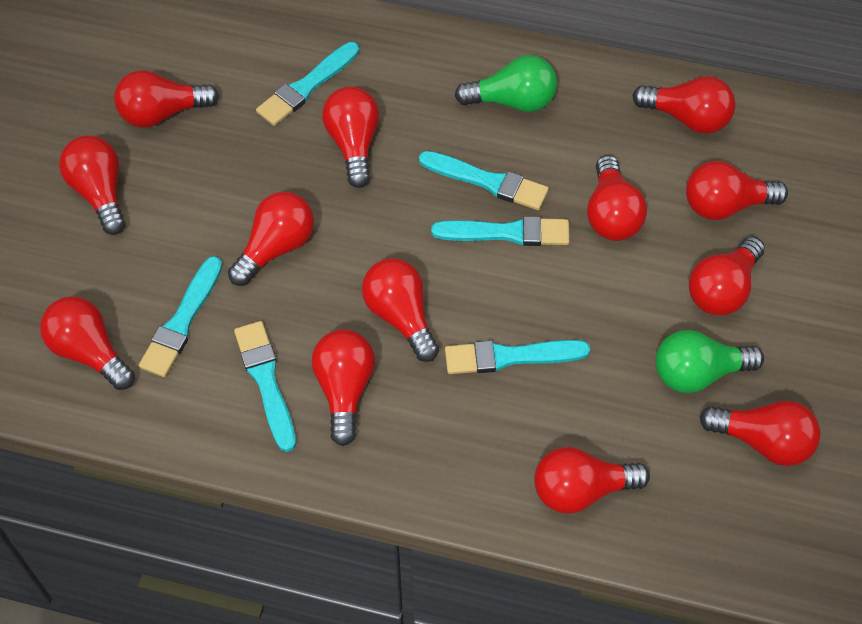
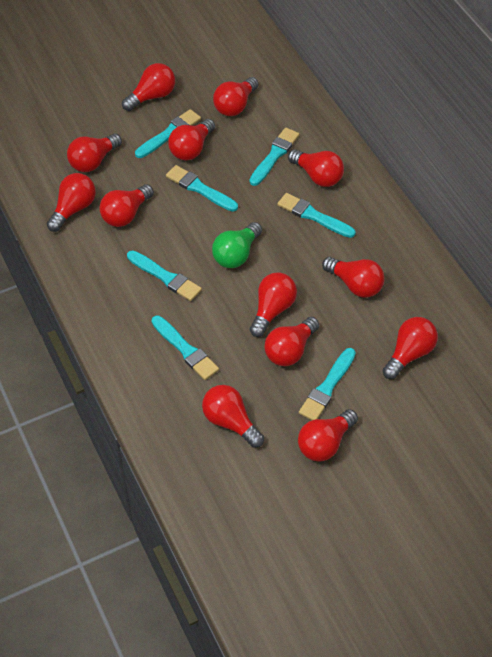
green light bulb: [455,55,557,112] [655,330,764,393] = 2 -> [212,222,262,268] = 1
turquoise brush: [139,256,223,377] [234,321,296,452] [256,42,359,126] [419,151,549,210] [431,216,570,246] [445,340,590,374] = 6 -> [127,250,202,301] [135,109,201,158] [152,316,219,380] [166,165,238,212] [250,128,299,186] [277,193,356,238] [299,348,356,420] = 7

